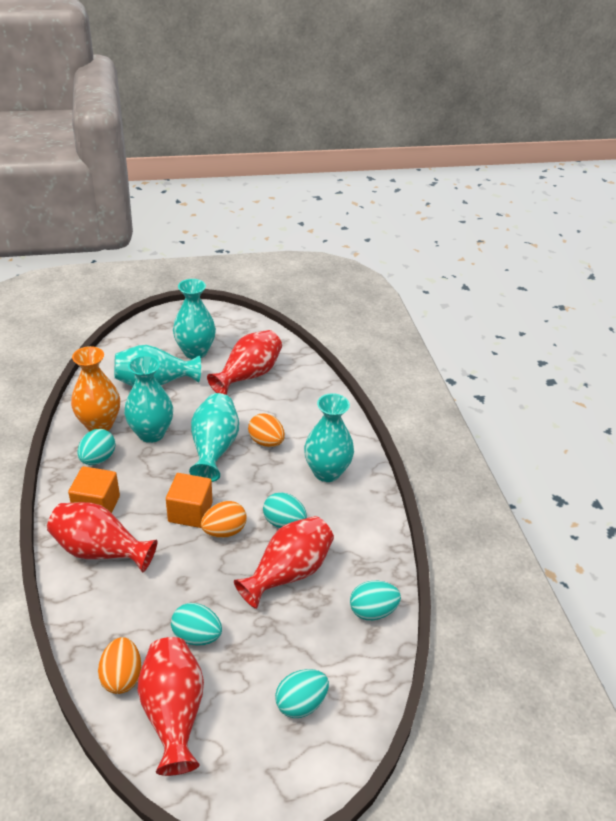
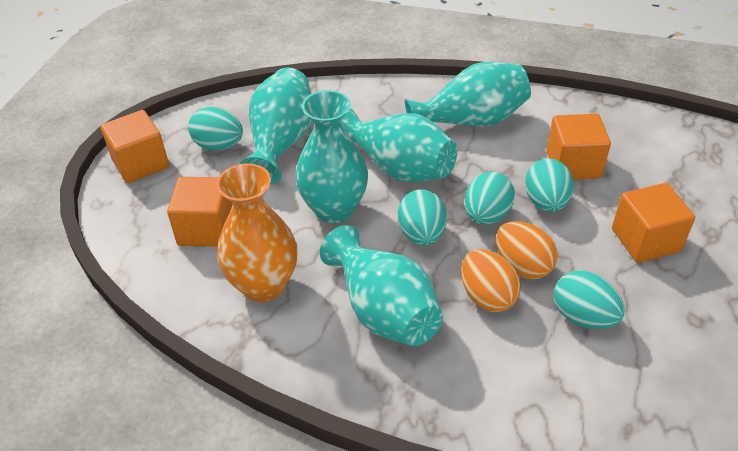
orange cube: [68,466,120,513] [166,473,213,528] = 2 -> [101,110,169,183] [167,177,233,247] [547,113,611,180] [612,183,695,263] = 4
orange egg: [98,637,142,694] [201,501,247,538] [248,413,285,447] = 3 -> [461,249,521,312] [496,221,558,279] = 2
red vase: [47,502,158,573] [137,637,204,776] [207,330,282,395] [234,516,334,609] = 4 -> none = 0

